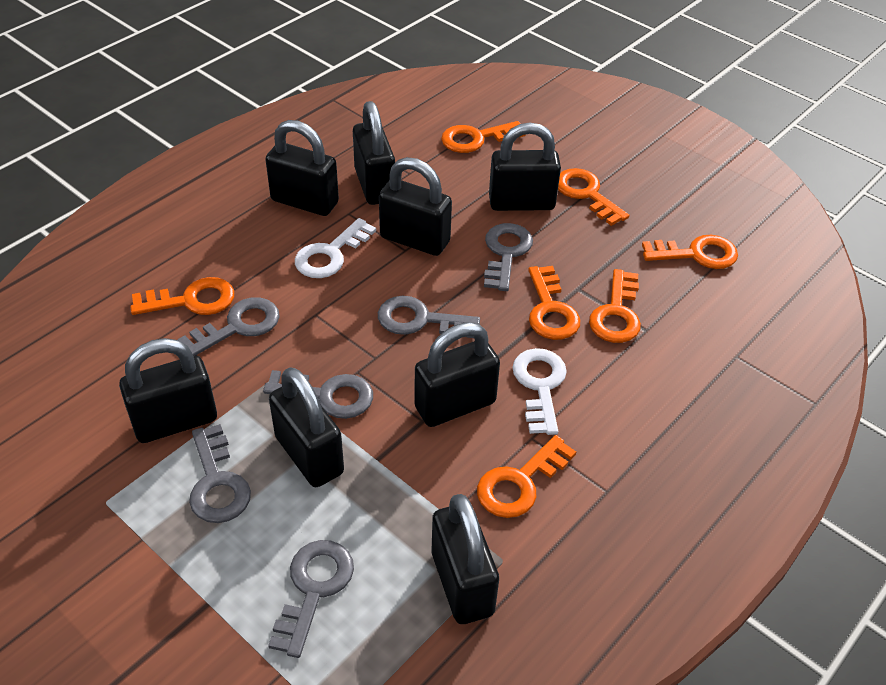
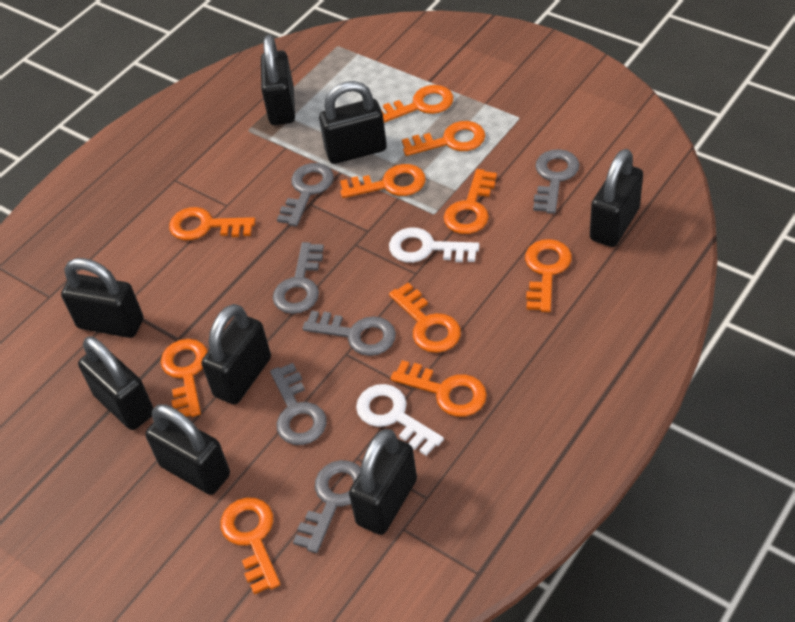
orange key: [130,277,234,315] [441,121,525,153] [477,435,576,518] [528,266,580,340] [558,168,629,226] [589,269,641,343] [642,235,738,269] = 7 -> [161,339,208,417] [169,207,255,240] [220,497,280,594] [340,164,426,198] [381,85,454,123] [389,283,461,353] [390,360,487,417] [402,121,486,156] [444,169,497,234] [525,239,572,312] = 10

